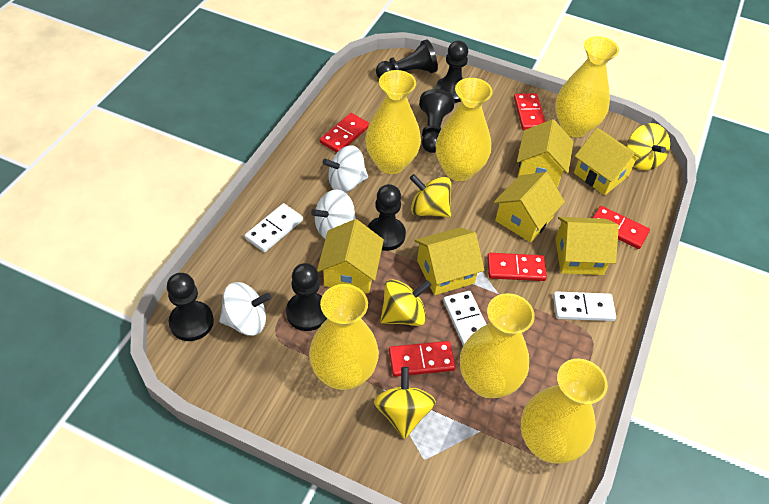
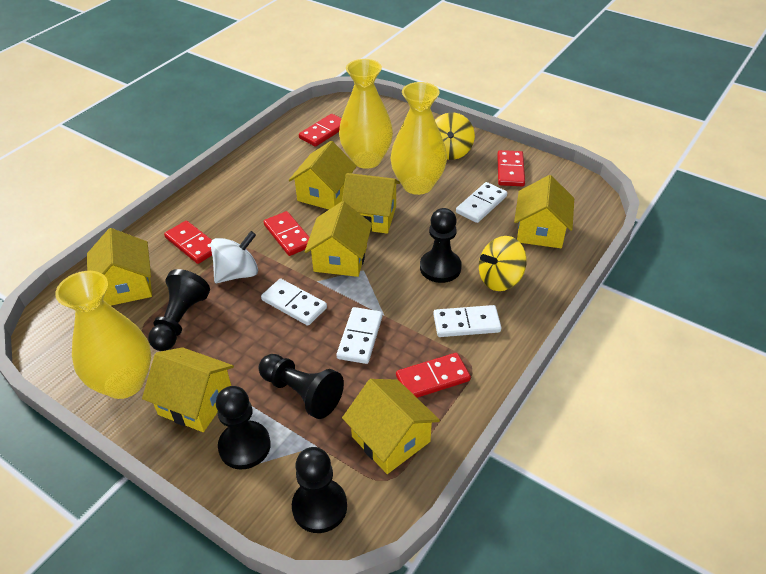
black pawn: [167,273,214,341] [286,263,327,331] [367,184,406,251] [376,39,438,79] [419,89,454,153] [436,41,468,103] = 6 -> [148,269,210,351] [216,386,271,469] [259,354,344,419] [292,447,347,533] [420,208,462,283] = 5
white domino: [245,203,303,252] [443,291,487,346] [553,291,616,321] = 3 -> [261,279,327,326] [337,307,383,364] [433,305,502,337] [456,182,507,223] = 4
white spinning top: [219,282,271,336] [311,189,356,239] [322,145,368,193] = 3 -> [211,231,258,283] = 1
yellow house: [317,219,384,293] [414,227,484,295] [494,172,565,242] [517,119,574,187] [555,217,619,275] [574,128,642,195] = 6 -> [87,228,152,306] [142,347,234,432] [289,141,357,210] [305,201,372,277] [342,173,400,234] [342,379,440,474] [514,175,574,248] = 7
yellow spinning top: [374,367,436,439] [380,279,431,326] [410,174,451,217] [627,123,670,170] = 4 -> [435,112,475,160] [479,236,527,291] = 2
yellow vase: [309,284,379,390] [365,70,421,174] [436,78,493,181] [460,293,535,398] [521,359,608,464] [555,36,619,137] = 6 -> [55,271,151,399] [339,59,393,169] [391,82,447,195] = 3

